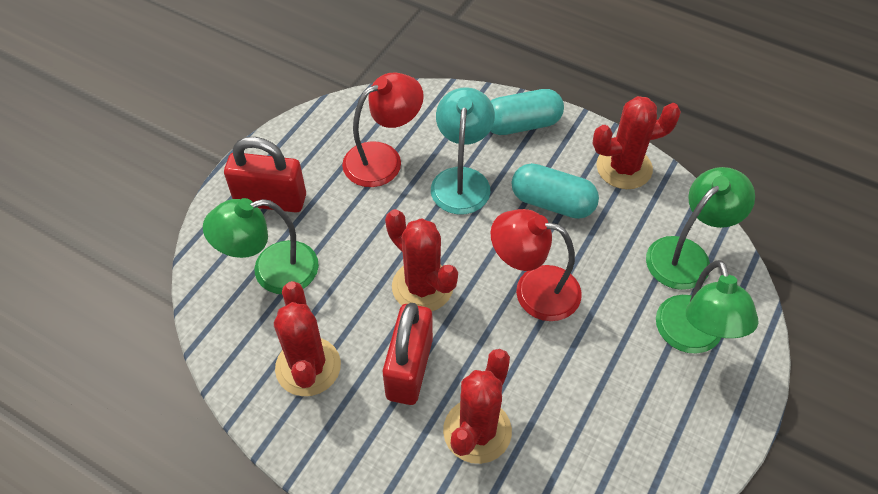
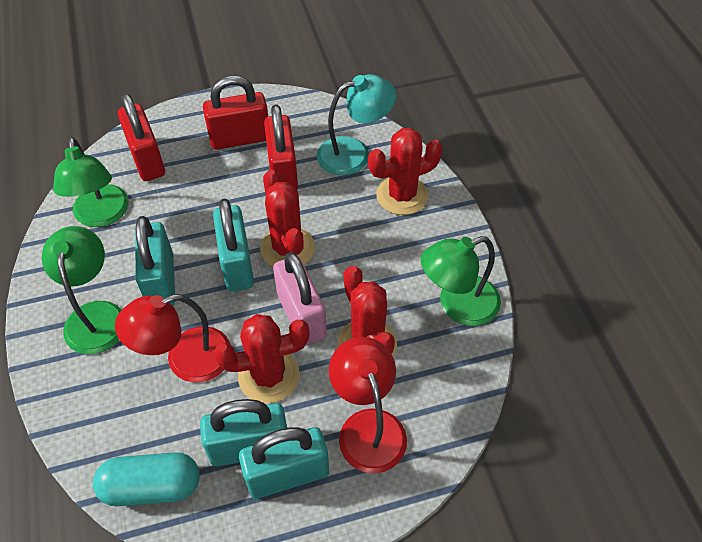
pink padlock: none = 0 -> [273,252,327,346] = 1
red padlock: [224,137,306,212] [383,303,433,405] = 2 -> [118,93,165,181] [203,76,268,150] [264,104,298,190] = 3
turquoise capsule: [490,89,564,135] [512,163,599,219] = 2 -> [93,452,200,506] = 1
turquoise padlock: none = 0 -> [135,216,175,306] [200,399,287,466] [213,198,254,291] [239,427,329,499] = 4

